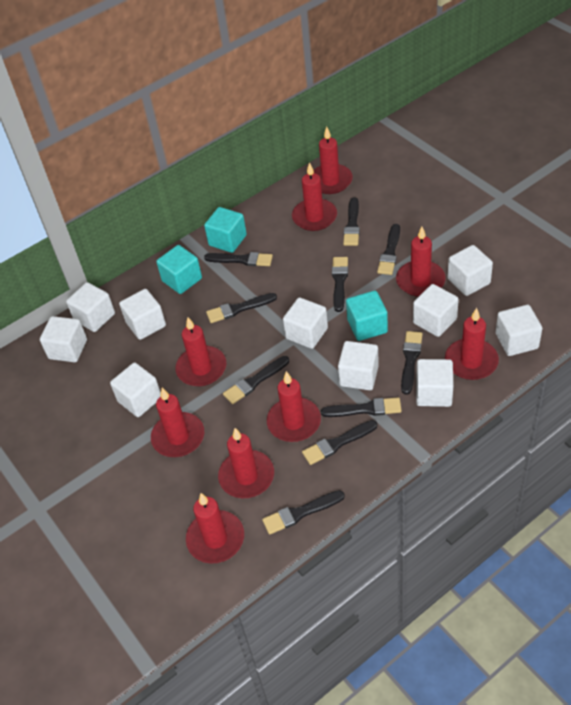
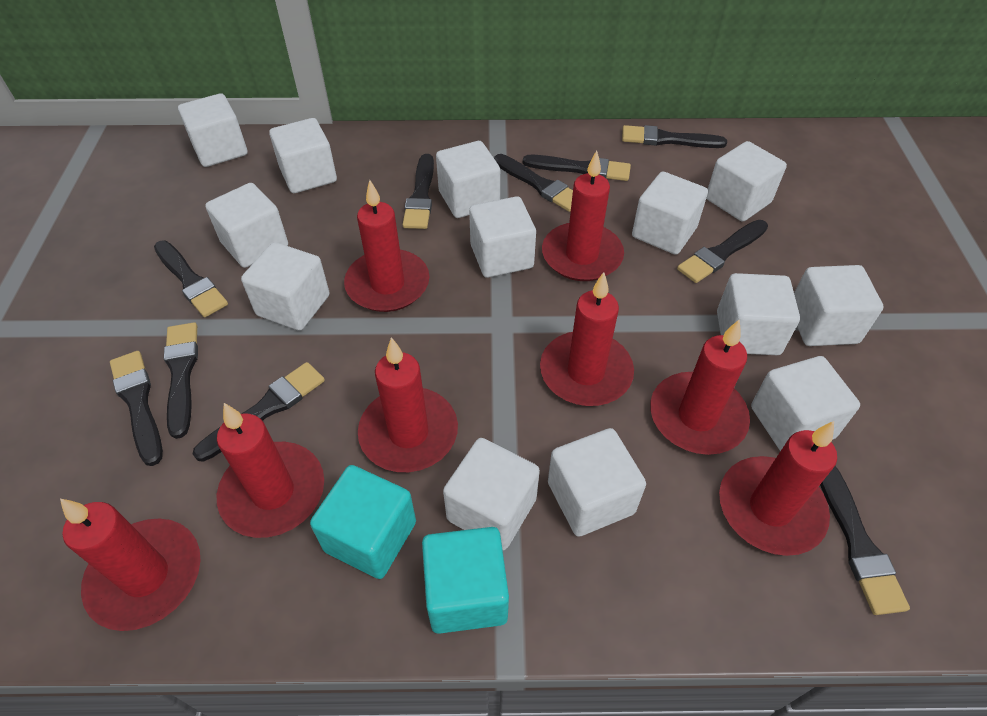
red candle: [151,388,204,457] [175,317,226,386] [186,493,244,564] [218,428,274,498] [267,371,321,442] [292,162,337,231] [314,127,353,194] [396,227,446,297] [445,308,499,380] = 9 -> [60,499,200,631] [217,403,324,538] [344,180,429,312] [358,337,458,472] [540,272,634,406] [542,150,624,281] [650,319,750,455] [719,421,837,556] = 8
turquoise cube: [156,245,202,294] [204,207,247,253] [346,291,388,341] = 3 -> [310,465,416,579] [422,527,509,634] = 2
white cube: [40,316,87,362] [66,282,115,332] [110,363,161,417] [119,289,166,340] [283,297,328,349] [338,341,379,390] [413,284,459,337] [416,359,454,407] [447,245,493,296] [496,305,542,356] = 10 -> [178,93,247,167] [205,183,288,268] [241,242,330,331] [269,118,337,193] [436,141,500,218] [443,438,540,551] [469,196,536,278] [548,428,646,537] [632,172,708,255] [706,141,787,222] [717,273,800,355] [751,356,860,451] [794,265,884,346] = 13

